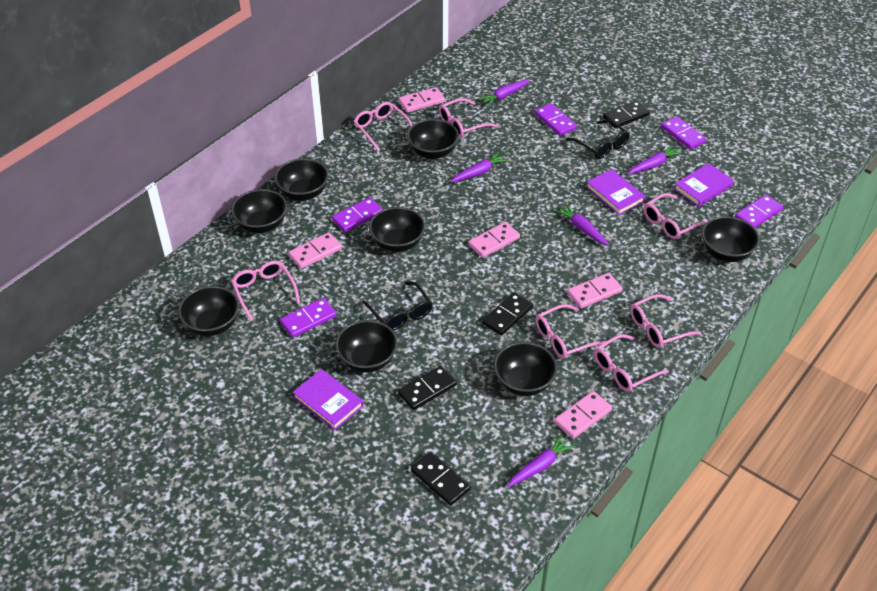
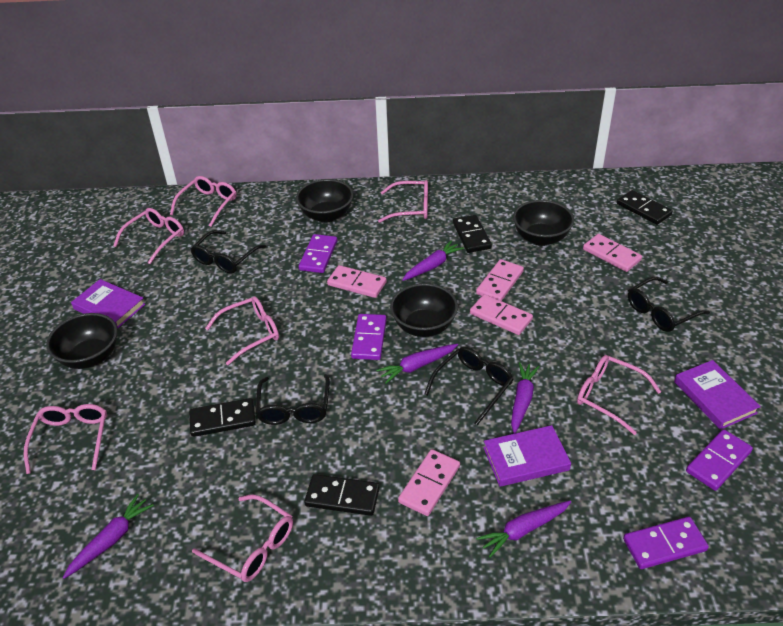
black bowl: [178,286,239,336] [231,189,287,233] [274,158,329,201] [335,320,398,373] [369,207,425,252] [407,119,459,159] [494,342,557,396] [702,216,760,262] = 8 -> [46,313,118,369] [296,179,354,222] [390,283,458,337] [513,200,574,246] = 4
black glasses: [362,281,433,331] [566,119,630,159] = 2 -> [191,230,266,274] [256,374,330,425] [424,347,514,425] [628,277,710,332] = 4
purple domino: [280,298,337,338] [332,198,383,232] [535,103,577,136] [661,116,706,150] [735,195,783,228] = 5 -> [299,234,337,273] [351,314,387,360] [623,517,709,569] [686,429,753,491] = 4

